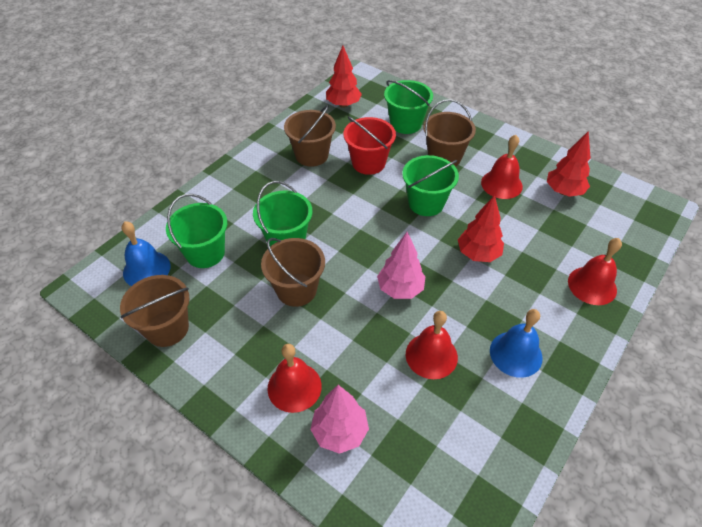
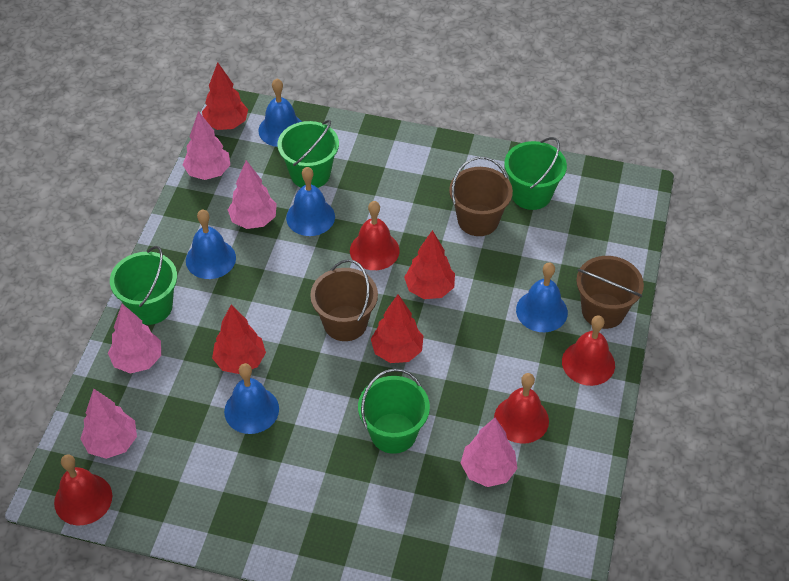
blue bell: [122,221,171,286] [490,309,543,378] = 2 -> [186,210,236,279] [224,363,279,434] [258,79,302,147] [286,167,335,236] [516,262,568,332] = 5
brown bucket: [120,275,189,347] [261,238,325,307] [284,105,336,167] [423,99,476,167] = 4 -> [310,259,378,341] [449,157,513,236] [576,256,644,329] = 3
pink tree: [310,385,369,454] [377,232,426,299] = 2 -> [80,389,137,459] [108,304,161,374] [183,111,230,180] [228,160,277,229] [461,418,518,487] = 5
red bucket: [344,116,396,175] = 1 -> none = 0
red tree: [326,45,362,108] [458,195,504,262] [547,131,591,197] = 3 -> [202,62,248,130] [212,305,266,374] [371,294,424,363] [404,230,455,299] = 4

